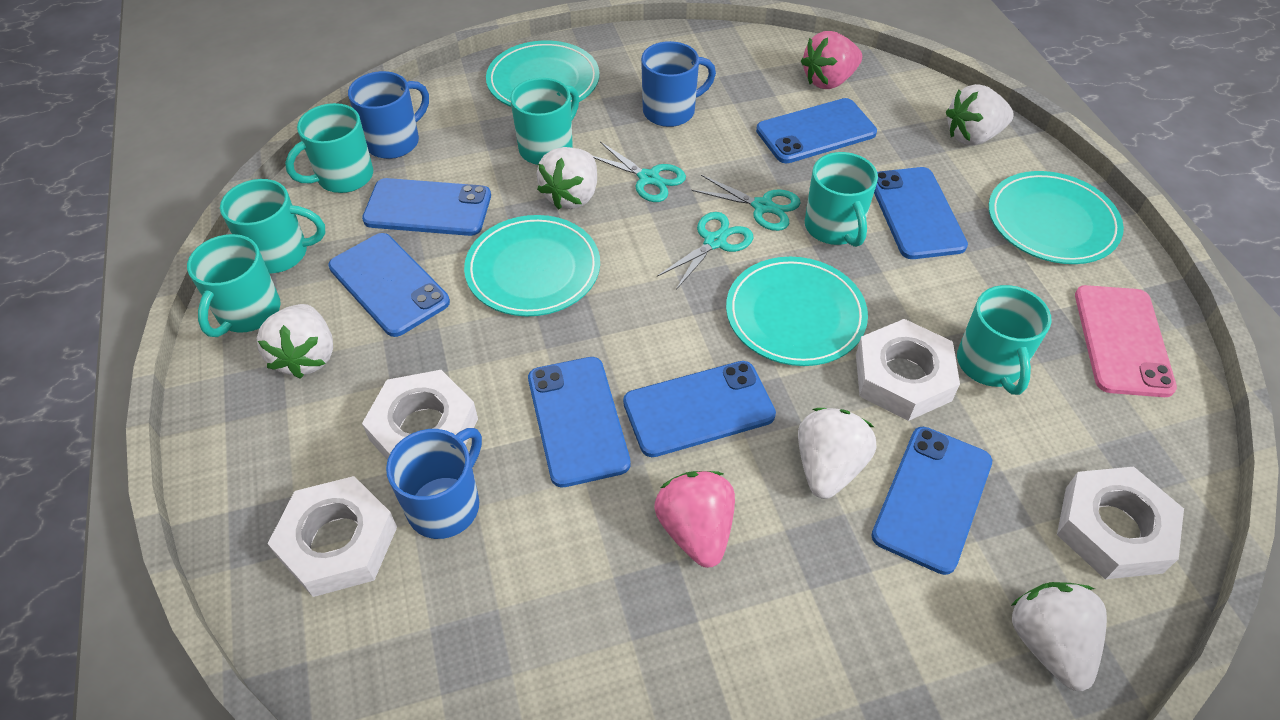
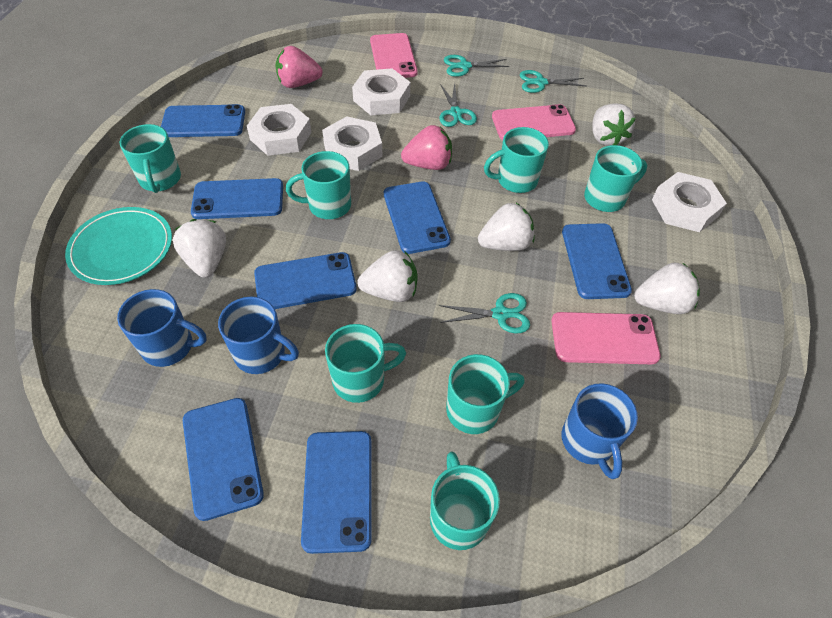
pink phone: [1075,285,1177,397] = 1 -> [370,33,418,78] [492,104,576,140] [551,312,661,364] = 3
turquoise mug: [187,234,281,337] [220,179,325,273] [285,103,373,193] [510,78,579,165] [805,152,878,247] [957,285,1051,395] = 6 -> [120,124,181,193] [286,151,351,219] [325,324,406,403] [430,451,500,550] [446,354,524,434] [484,127,549,193] [584,145,647,212] = 7
turquoise plate: [464,215,600,317] [486,40,600,107] [726,257,868,366] [989,171,1124,264] = 4 -> [65,207,172,285] = 1
turquoise scissors: [593,142,686,202] [657,212,753,290] [692,175,801,231] = 3 -> [439,83,477,127] [439,293,530,333] [444,55,510,77] [520,70,586,93] = 4

